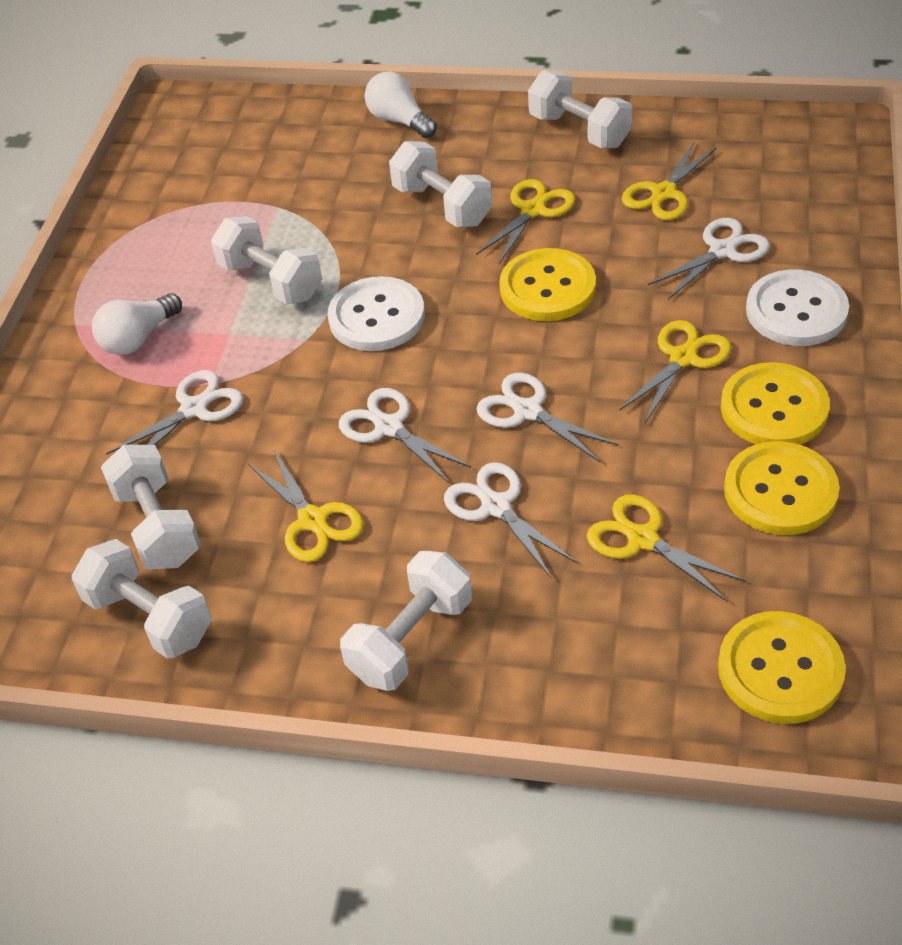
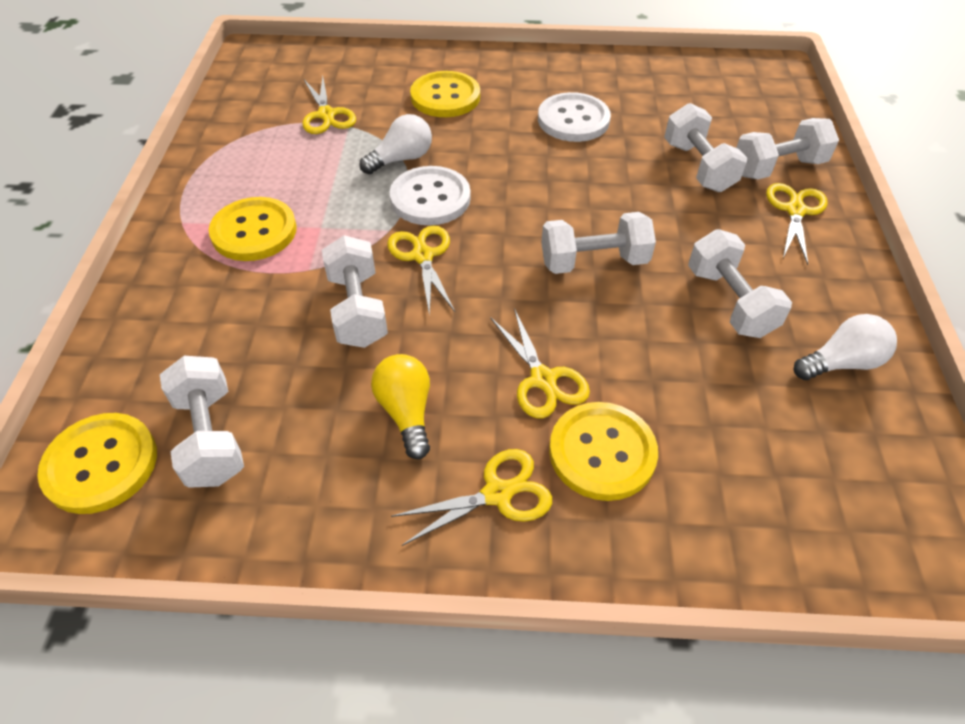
white scissors: [106,370,243,455] [339,388,471,484] [444,462,577,578] [476,373,619,463] [648,218,770,299] = 5 -> none = 0
yellow light bulb: none = 0 -> [371,354,430,459] = 1

